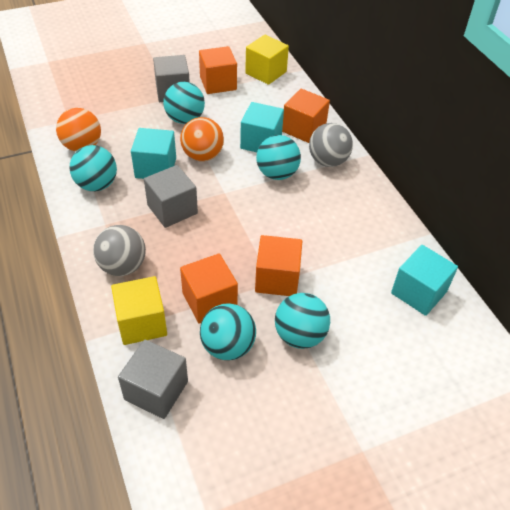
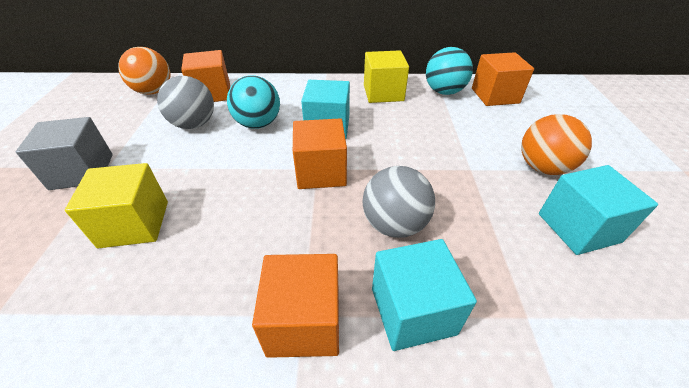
grey cube: [118,339,188,419] [144,165,198,228] [153,55,190,102] = 3 -> [16,117,113,190] = 1
turquoise ball: [69,145,117,191] [163,82,205,124] [200,303,256,360] [256,135,301,180] [275,293,330,349] = 5 -> [227,75,280,129] [426,47,473,95] = 2

